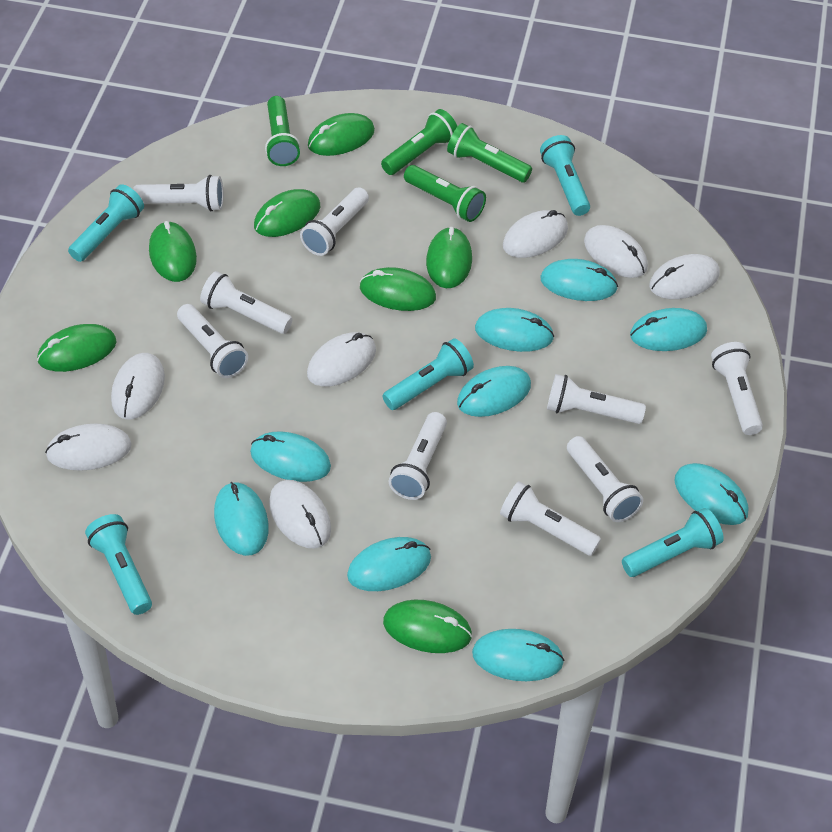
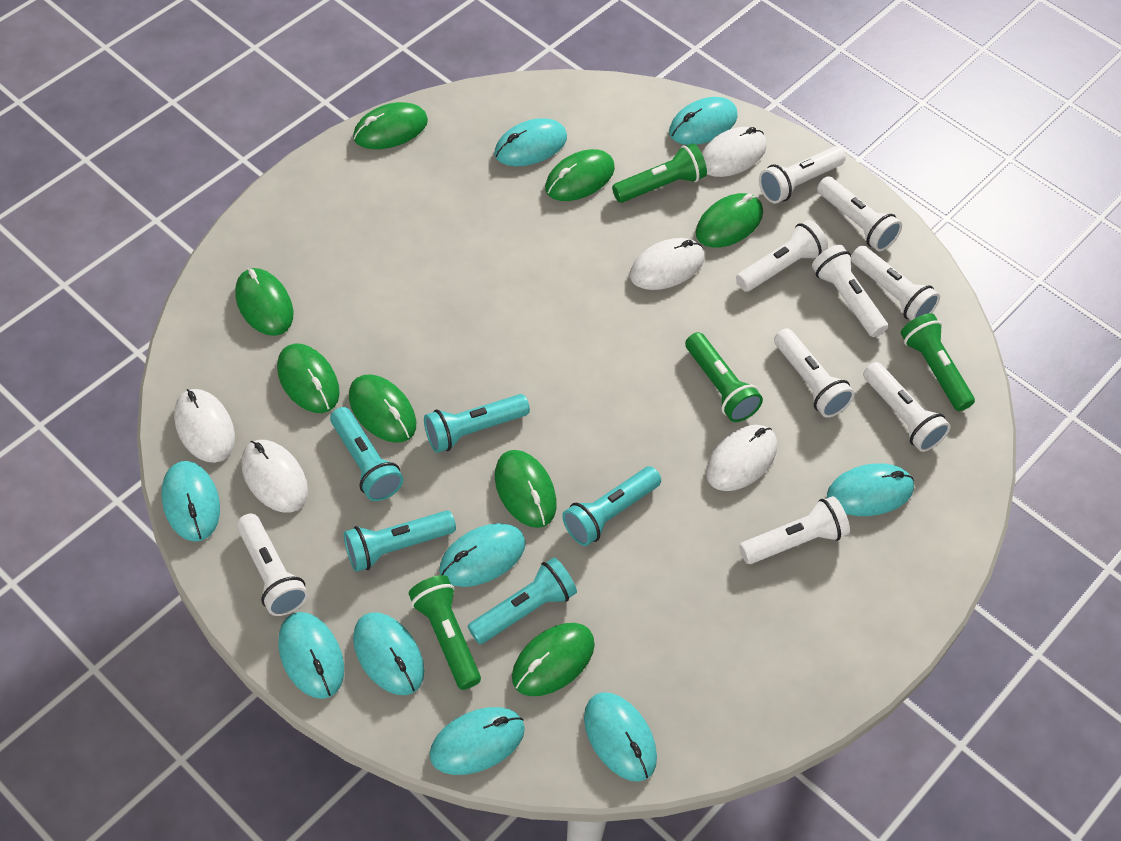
green mouse: [37,324,116,372] [149,221,197,282] [254,189,320,237] [308,113,375,156] [360,267,436,311] [383,600,472,653] [426,227,472,288] = 7 -> [235,268,293,336] [277,343,340,413] [349,374,416,443] [353,102,428,149] [495,450,557,528] [512,623,595,696] [545,149,615,201] [696,193,763,248] = 8
white mouse: [45,424,132,471] [111,353,165,419] [269,480,331,549] [307,332,376,387] [503,210,568,258] [584,225,648,278] [649,254,720,299] = 7 -> [174,389,235,463] [241,440,308,513] [630,238,704,290] [702,127,767,177] [706,425,777,491] = 5

